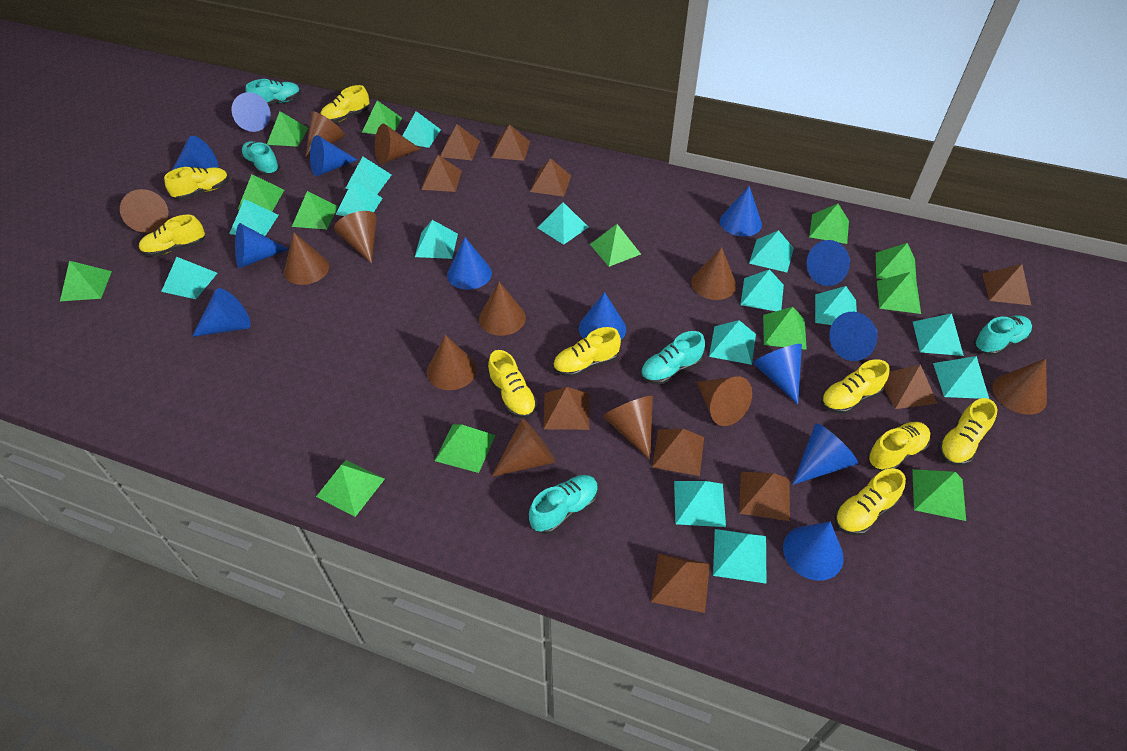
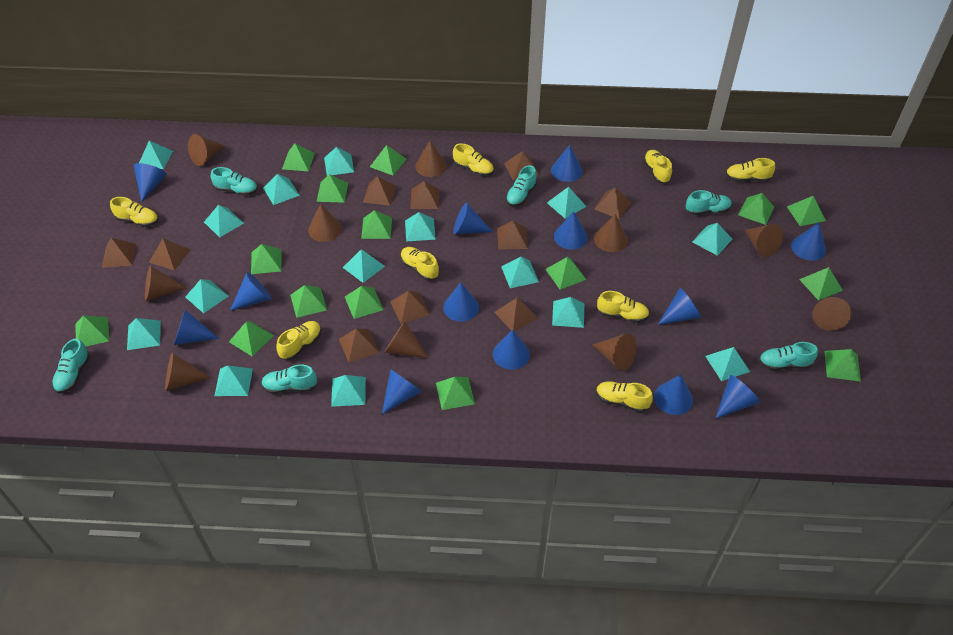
brown cone: [120,189,168,233] [284,233,329,285] [305,111,345,157] [334,211,377,264] [375,124,420,164] [427,335,477,390] [479,282,526,336] [492,419,556,477] [603,396,653,460] [691,247,737,300] [697,376,752,426] [992,358,1047,415] = 12 -> [145,265,187,301] [165,353,211,391] [188,134,225,166] [308,204,342,242] [384,321,428,358] [415,141,447,177] [592,333,636,371] [594,214,628,252] [745,224,783,257] [812,297,852,331] = 10
green pyramid: [60,261,112,301] [238,174,284,211] [267,111,308,147] [292,191,338,229] [316,460,385,517] [362,100,402,134] [435,424,496,473] [590,224,641,267] [763,307,807,350] [809,204,849,244] [876,243,917,285] [877,272,921,314] [912,469,966,521] = 13 -> [75,315,109,346] [229,321,274,357] [251,244,282,274] [282,143,315,171] [290,285,327,318] [317,174,348,203] [345,286,384,319] [361,210,392,239] [370,145,407,175] [436,377,475,410] [545,257,586,290] [738,193,774,225] [787,196,826,226] [799,267,843,301] [824,349,861,382] = 15
turquoise shoe: [241,141,280,176] [246,79,301,106] [529,475,598,534] [640,331,705,384] [974,315,1032,356] = 5 -> [52,339,90,393] [211,167,258,196] [261,364,317,394] [506,165,537,206] [686,190,732,215] [759,342,818,370] = 6
yellow shoe: [139,215,205,257] [164,167,229,200] [320,85,370,123] [488,350,537,418] [553,327,621,377] [821,359,890,414] [834,468,906,536] [867,422,930,471] [938,398,997,466] = 9 -> [110,197,159,227] [276,321,321,360] [400,247,439,280] [453,143,494,176] [596,381,653,413] [597,291,649,323] [643,150,672,184] [726,158,775,182] = 8

